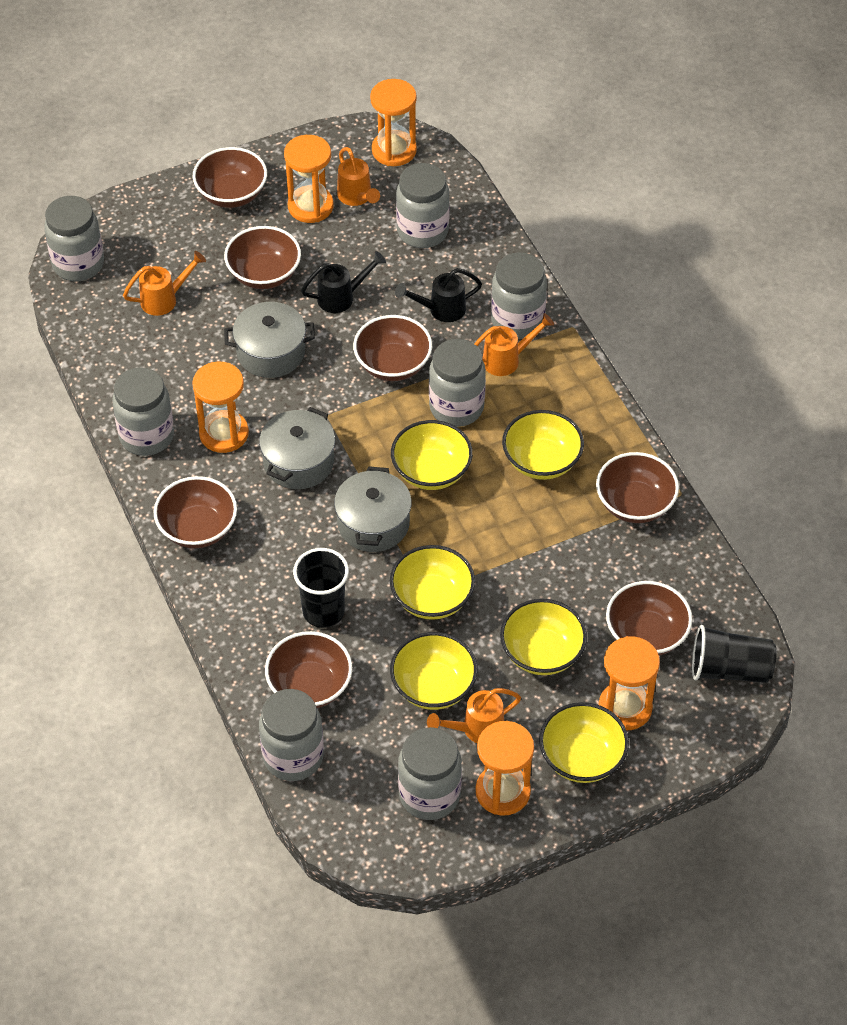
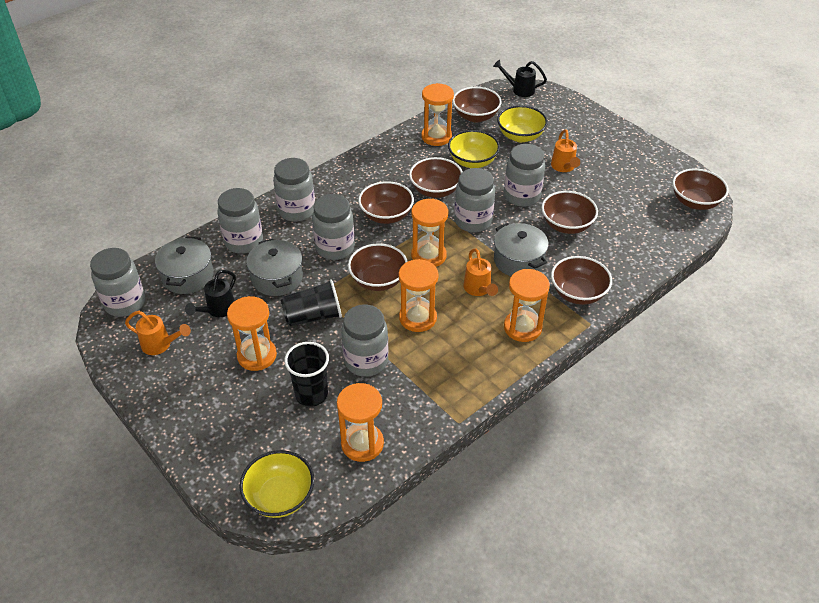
orange hourglass: [192,362,249,453] [284,135,334,223] [370,79,417,166] [476,721,534,816] [599,636,660,730] = 5 -> [227,296,277,371] [337,383,384,462] [399,259,439,332] [411,198,448,267] [421,83,454,146] [504,269,550,342] = 6
orange watering can: [123,251,206,316] [337,147,380,206] [427,688,521,743] [474,313,554,376] = 4 -> [125,311,191,355] [463,248,498,296] [551,129,580,172] = 3
yellow bowl: [390,545,475,620] [390,632,478,710] [391,420,473,490] [500,599,587,675] [502,410,584,480] [539,702,629,783] = 6 -> [239,450,314,518] [448,130,500,168] [497,105,548,142] = 3

